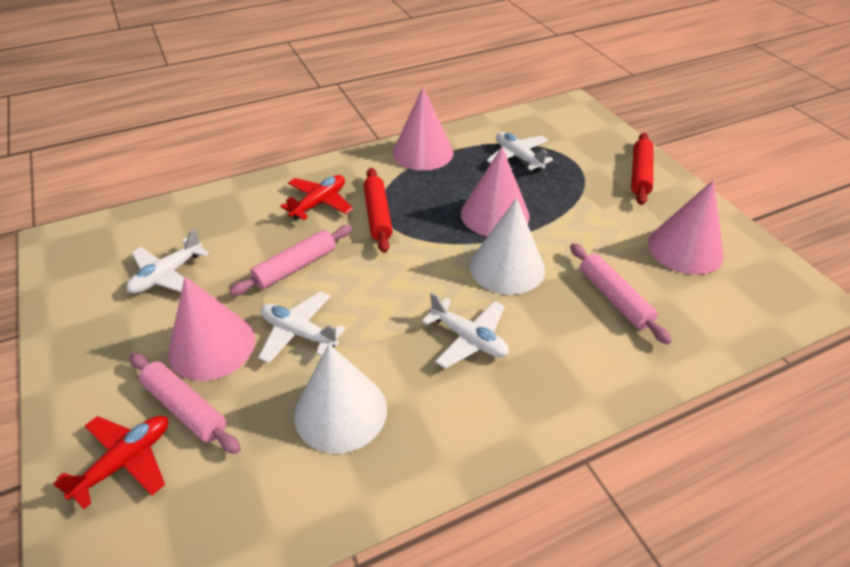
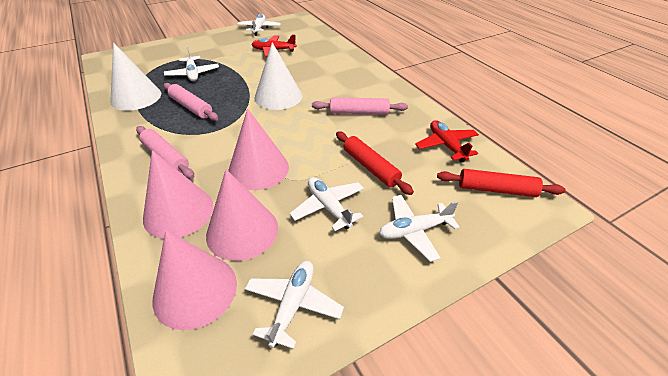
white plane: [126,229,209,294] [258,291,346,363] [422,293,509,369] [486,132,553,172] = 4 -> [164,46,219,81] [237,14,281,36] [245,261,344,349] [290,177,364,231] [379,195,460,262] = 5

